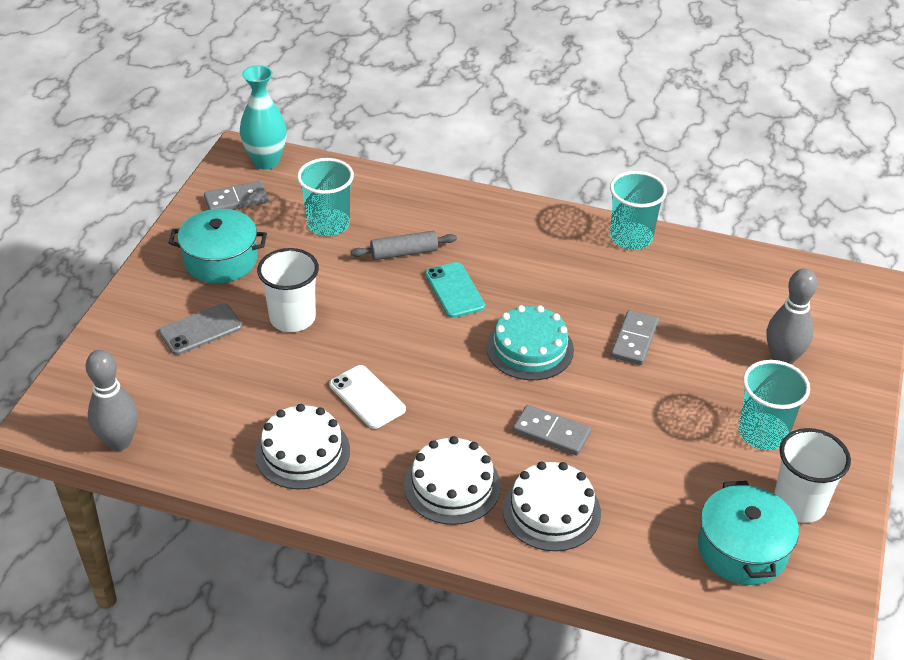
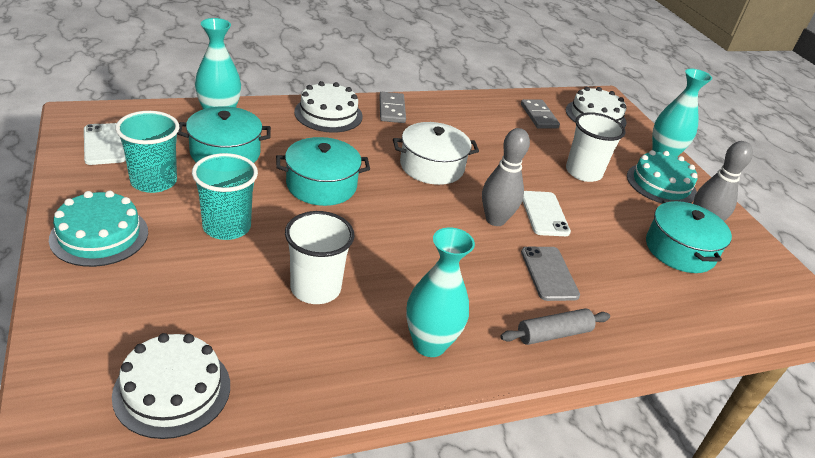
grey domino: [204,181,269,210] [513,405,591,455] [611,310,659,365] = 3 -> [379,92,406,123] [521,99,560,129] = 2
turquoise cake: [486,305,574,380] = 1 -> [49,190,148,267] [627,150,698,204] = 2
turquoise cup: [297,158,354,236] [610,171,667,250] [738,360,810,450] = 3 -> [116,111,180,193] [192,153,258,240] = 2
turquoise phone: [425,262,485,318] = 1 -> none = 0
turquoise pot: [169,209,267,283] [698,481,799,585] = 2 -> [177,106,271,163] [276,137,370,206] [646,200,732,273] = 3
turquoise vase: [240,65,287,170] = 1 -> [195,18,241,109] [406,227,475,357] [652,69,712,157] = 3
white phone: [329,365,406,429] = 1 -> [84,123,126,165] [523,191,571,236] = 2
white pot: none = 0 -> [393,122,479,185] = 1

